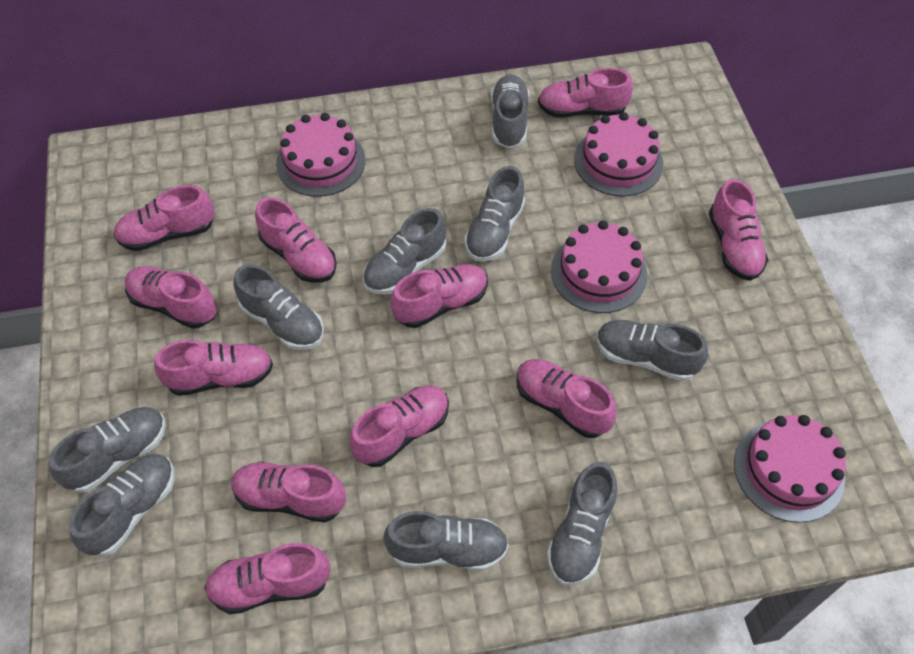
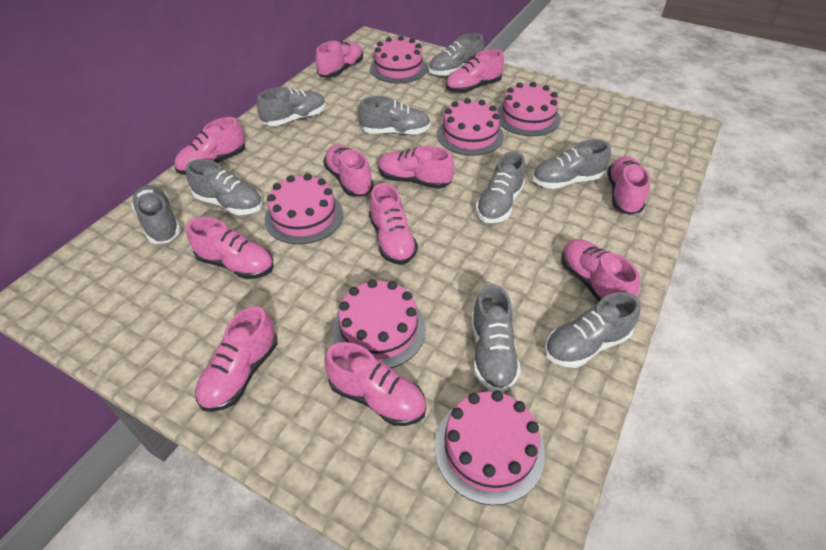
pink cake: [276,113,365,197] [551,220,647,313] [574,112,663,196] [734,415,846,523] = 4 -> [265,174,343,244] [332,279,426,368] [370,36,427,83] [434,391,545,505] [437,98,504,156] [497,82,561,136] = 6

